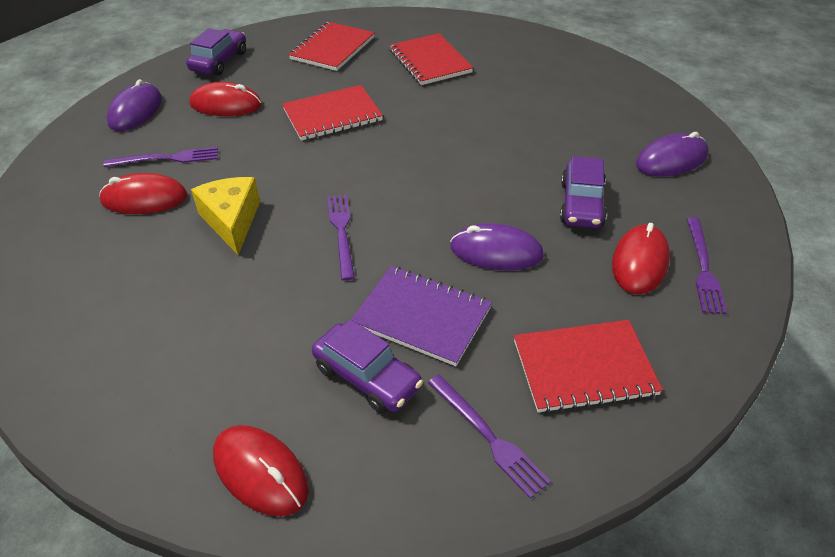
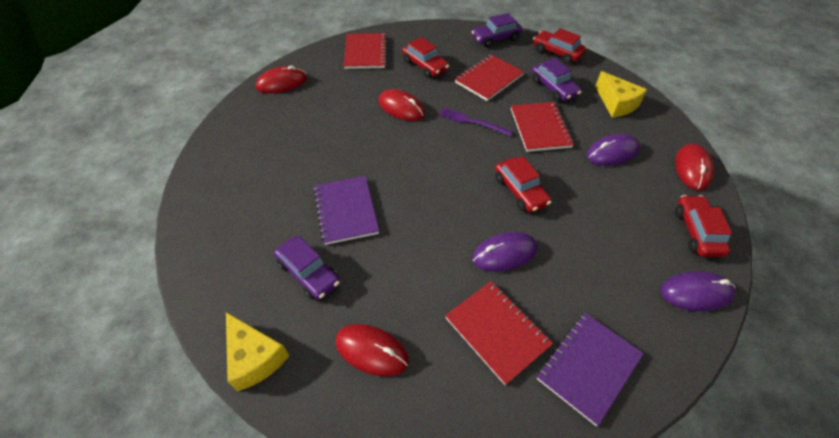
purple fork: [103,147,218,167] [327,194,355,281] [428,375,551,499] [687,217,727,314] = 4 -> [439,108,513,136] = 1
purple notebook: [351,266,492,366] = 1 -> [313,176,379,245] [537,313,644,426] = 2
red car: none = 0 -> [402,37,449,78] [495,156,551,213] [533,28,586,64] [675,195,732,257] = 4
yellow cheese: [191,177,260,255] = 1 -> [226,312,289,391] [595,71,647,118] = 2

